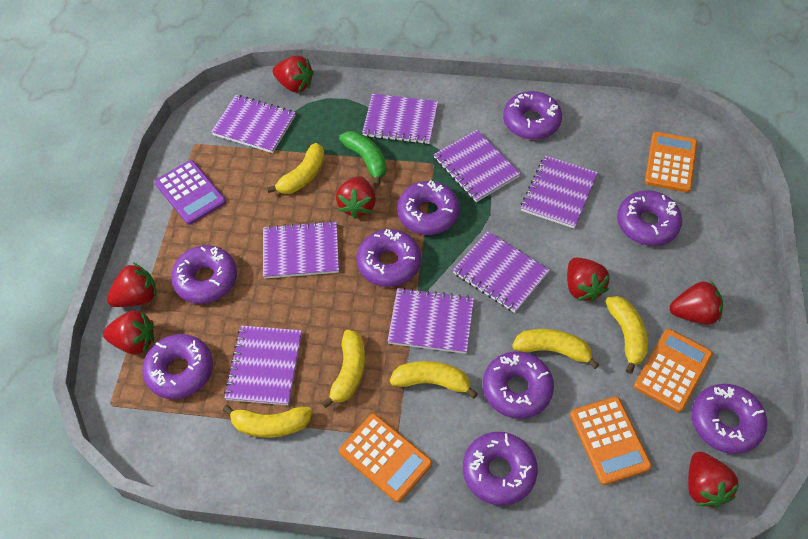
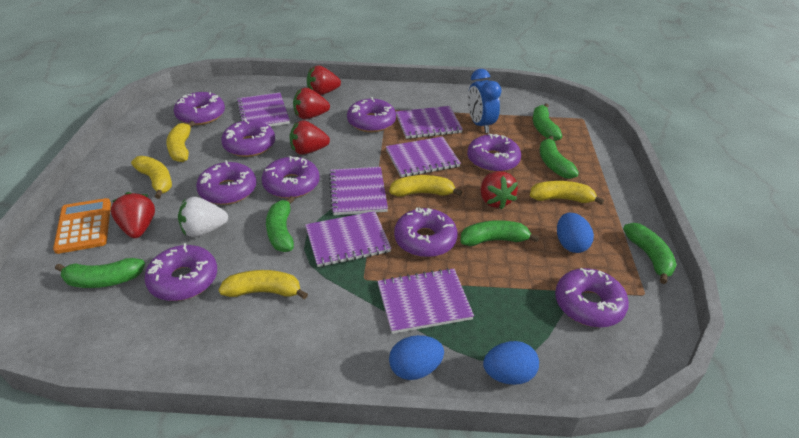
blue clock: none = 0 -> [468,69,502,133] = 1
blue egg: none = 0 -> [389,335,444,380] [483,341,539,385] [557,213,594,253] = 3
green banana: [339,131,387,186] = 1 -> [55,258,145,288] [266,196,295,252] [460,220,539,246] [533,103,562,141] [540,136,579,179] [623,223,677,284] = 6
orange calculator: [339,414,432,502] [570,396,652,485] [634,329,713,412] [645,132,697,192] = 4 -> [53,198,111,254] = 1
purple calculator: [155,160,226,225] = 1 -> none = 0
purple notebook: [211,95,296,153] [224,326,302,405] [263,221,339,279] [362,94,438,144] [387,288,474,354] [434,130,521,202] [453,231,550,313] [521,156,598,229] = 8 -> [236,92,290,127] [305,211,391,267] [329,167,388,215] [377,268,474,334] [386,137,461,177] [396,106,463,139] = 6
red strawberry: [103,311,154,354] [107,263,156,307] [273,55,314,93] [336,176,376,219] [567,257,610,302] [670,281,723,325] [688,452,740,508] = 7 -> [111,192,155,238] [290,120,330,155] [293,88,330,119] [307,65,341,95] [481,171,518,210] = 5
white strawberry: none = 0 -> [178,197,228,237] = 1
yellow banana: [223,405,313,438] [267,143,325,194] [322,330,365,408] [390,361,478,399] [512,329,599,369] [606,296,648,374] = 6 -> [131,156,172,199] [166,121,195,162] [219,270,308,299] [389,175,462,197] [530,181,604,205] = 5

